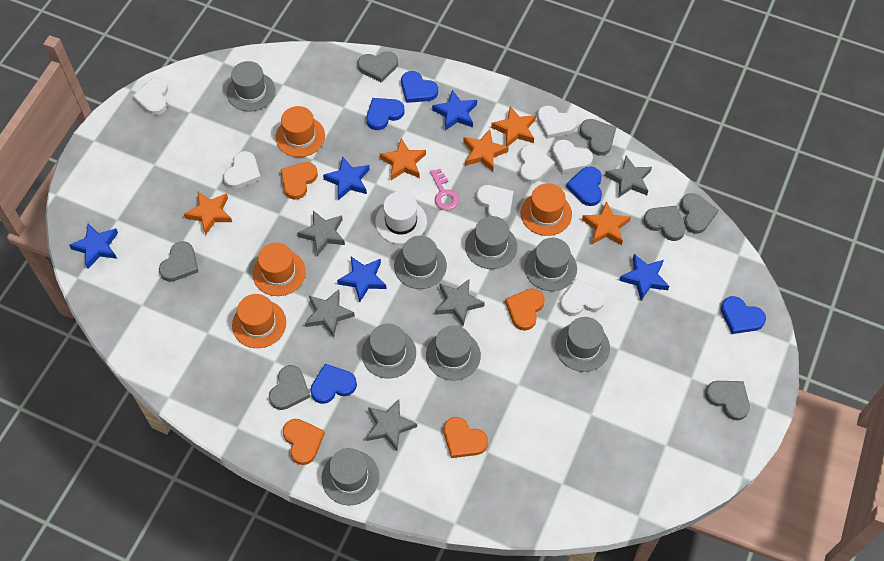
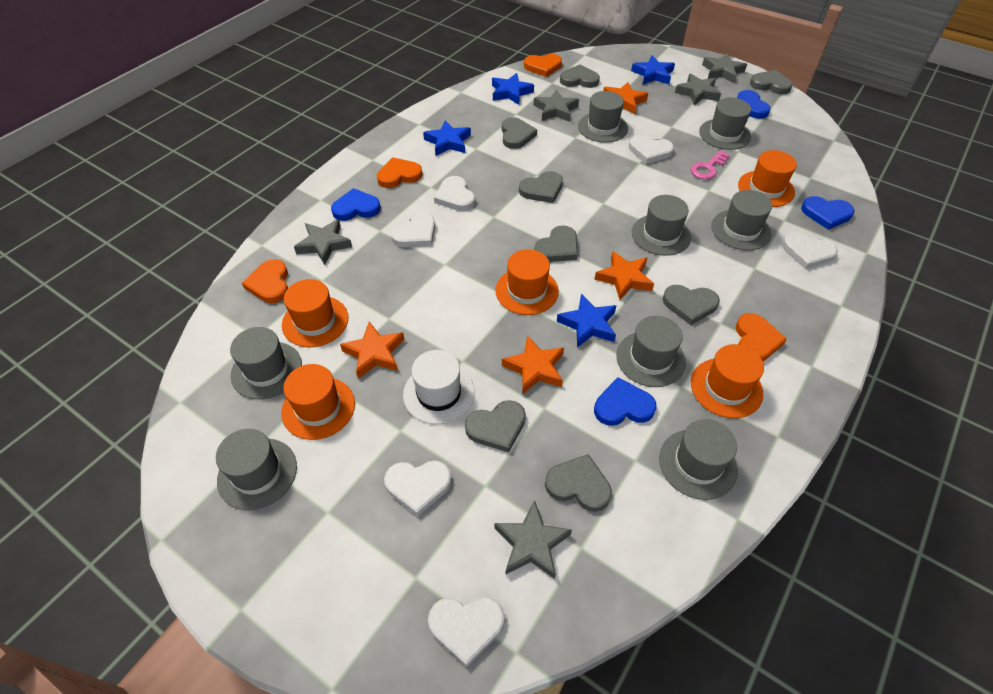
blue heart: [310,364,357,404] [366,98,405,130] [401,71,438,103] [566,166,602,206] [721,296,766,334] = 5 -> [331,188,381,221] [594,377,657,426] [737,90,771,119] [801,196,855,230] = 4
blue star: [69,223,118,268] [323,157,370,200] [337,257,387,302] [432,90,477,131] [619,254,669,300] = 5 -> [423,120,471,156] [492,73,534,105] [557,294,617,348] [631,56,675,84] = 4
grey heart: [159,241,199,282] [269,365,310,410] [358,51,398,82] [580,119,616,156] [643,206,686,241] [680,193,718,234] [705,381,750,421] = 7 -> [465,400,526,452] [502,117,537,149] [519,171,563,203] [534,225,578,262] [545,454,612,512] [560,64,600,88] [663,285,720,325] [750,70,792,95] = 8
orange hat: [232,294,286,348] [253,243,306,296] [275,106,325,157] [521,183,572,236] = 4 -> [281,364,355,440] [282,279,349,347] [495,249,559,315] [691,344,764,418] [738,150,797,207] = 5
orange star: [184,192,232,235] [380,138,426,180] [463,129,509,171] [491,106,536,147] [582,201,631,245] = 5 -> [340,322,405,379] [502,335,564,394] [594,251,654,300] [603,82,648,114] = 4
white heart: [133,78,168,115] [223,151,261,189] [476,185,513,221] [520,144,555,183] [537,106,577,139] [552,139,593,173] [560,279,605,316] = 7 -> [384,460,452,516] [391,212,435,247] [428,596,505,667] [434,176,475,211] [629,135,674,164] [782,232,838,269] = 6

